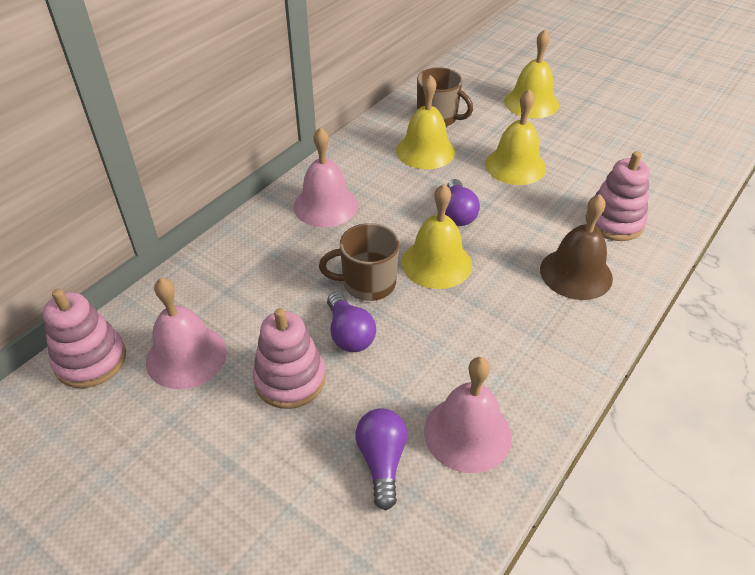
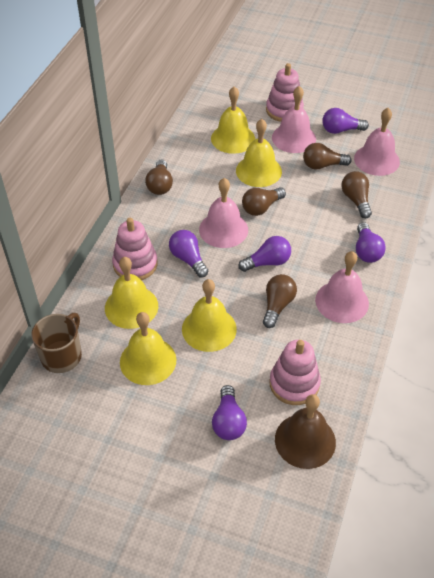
brown light bulb: none = 0 -> [145,159,173,195] [242,187,286,216] [263,274,297,328] [303,143,352,170] [341,171,372,218] = 5
brown mug: [319,223,399,301] [417,67,473,127] = 2 -> [31,313,82,373] = 1
pink bell: [146,277,227,389] [293,127,358,227] [424,357,512,473] = 3 -> [199,178,248,248] [272,86,316,153] [315,251,369,323] [354,108,400,176] = 4
purple light bulb: [327,292,376,352] [355,408,407,510] [445,179,480,226] = 3 -> [169,230,209,278] [212,385,247,440] [238,236,291,272] [322,108,369,134] [356,222,386,263] = 5
yellow bell: [396,75,455,169] [402,184,472,289] [485,89,546,185] [504,29,559,118] = 4 -> [105,257,158,329] [120,312,176,385] [182,279,237,352] [211,86,255,154] [236,119,282,187] = 5

